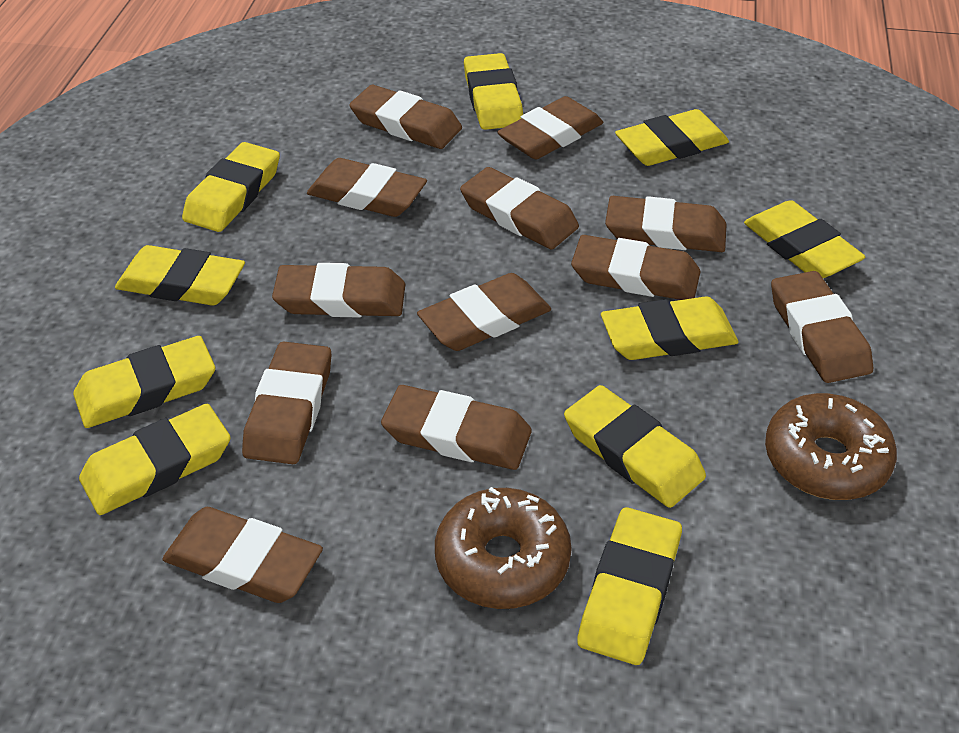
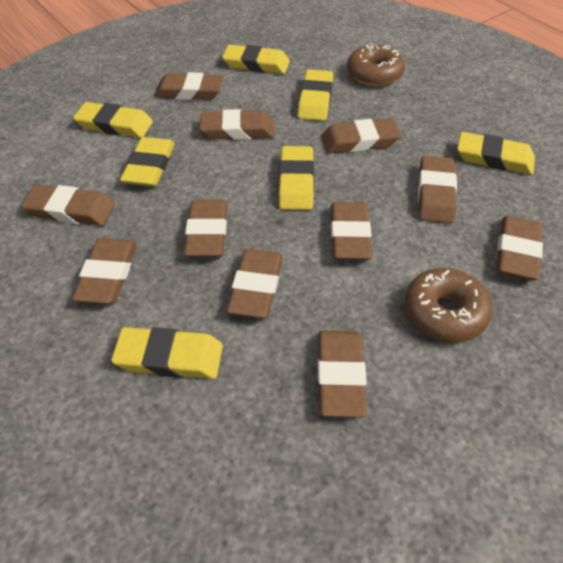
brown eraser: [162,507,323,603] [242,341,331,464] [272,263,405,318] [307,158,427,217] [349,85,462,149] [381,385,532,470] [417,273,551,351] [460,167,579,249] [497,96,603,159] [571,235,700,300] [605,196,727,252] [771,271,873,383] = 12 -> [21,184,115,226] [72,238,137,304] [155,72,224,100] [184,200,227,257] [199,109,274,140] [227,249,283,318] [318,331,367,417] [321,118,401,153] [331,202,372,260] [418,156,457,224] [496,216,543,280] = 11
yellow eraser: [73,336,215,428] [79,404,231,515] [115,245,245,306] [182,142,280,232] [464,53,523,130] [564,385,706,508] [577,507,682,665] [601,296,738,360] [615,109,729,166] [744,200,865,278] = 10 -> [73,102,153,138] [111,327,223,379] [120,137,175,187] [222,45,290,74] [279,146,314,210] [297,70,333,121] [457,132,535,175] = 7

